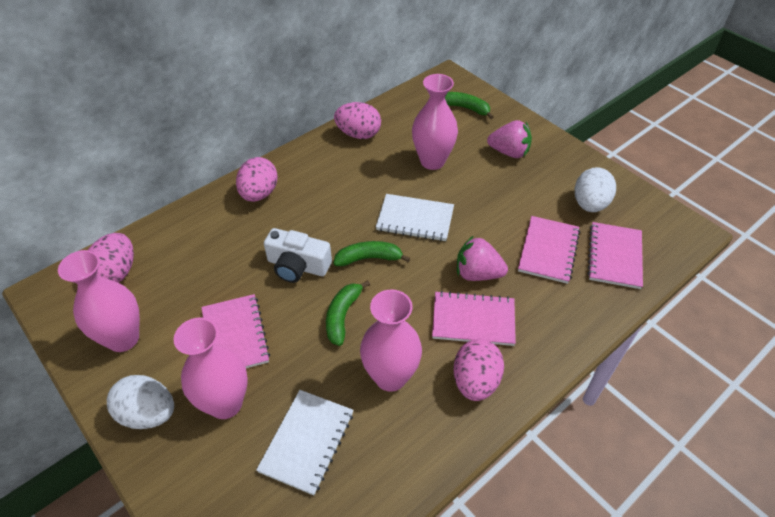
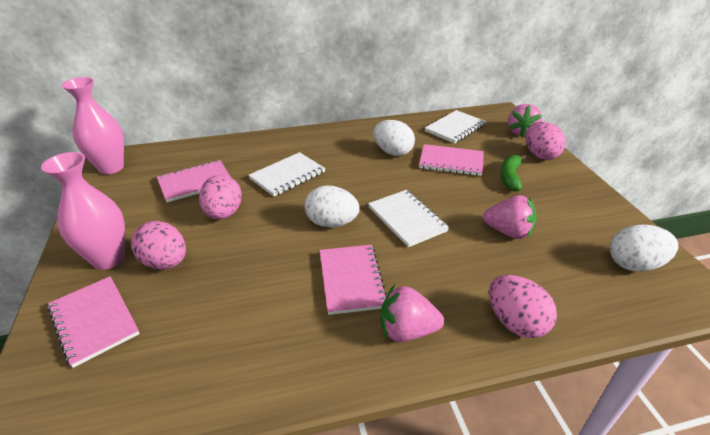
green banana: [326,280,370,346] [334,241,410,266] [445,92,494,119] = 3 -> [500,154,527,191] = 1
pink strawberry: [457,235,508,281] [487,120,532,158] = 2 -> [380,285,444,342] [483,195,537,239] [508,104,542,138] = 3
pink vase: [58,250,140,352] [173,317,248,419] [360,289,422,392] [412,74,458,170] = 4 -> [41,152,125,270] [61,77,124,174] = 2
white camera: [264,228,332,283] = 1 -> none = 0
white egg: [107,375,174,429] [575,167,616,212] = 2 -> [305,185,360,227] [373,120,415,156] [610,225,678,272] = 3
white notebook: [256,390,353,496] [376,194,454,241] = 2 -> [249,152,325,197] [368,190,449,247] [425,110,486,144] = 3

